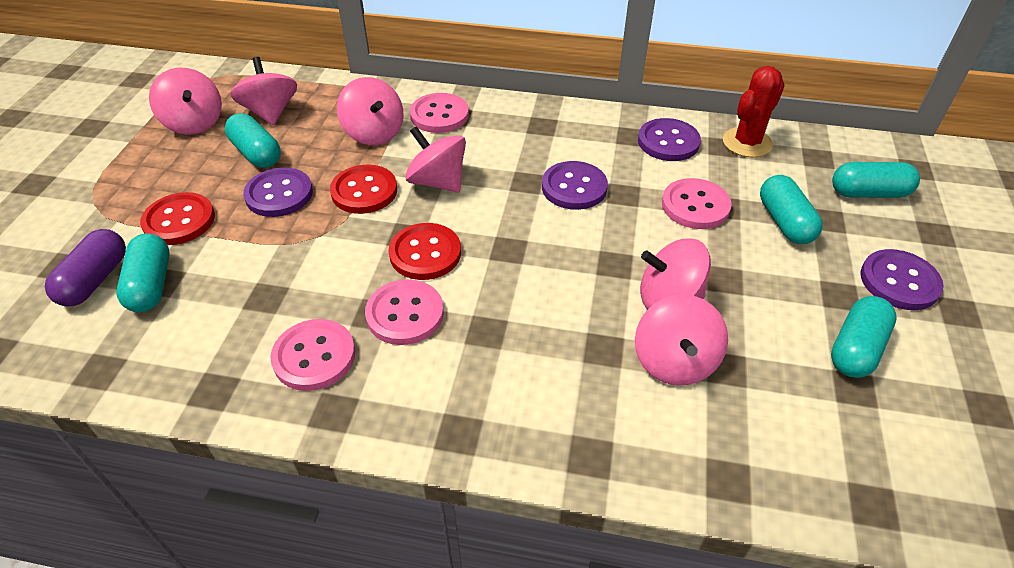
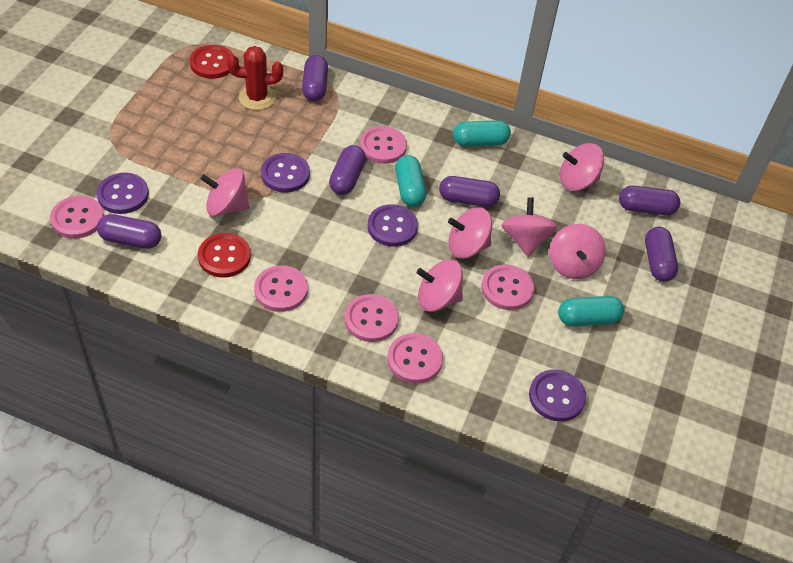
pink button: [271,319,355,391] [365,279,444,345] [410,93,469,133] [662,178,732,229] = 4 -> [50,196,104,239] [254,265,308,312] [345,294,399,342] [360,126,407,164] [387,333,443,383] [482,265,534,310] = 6
purple capsule: [45,229,126,307] = 1 -> [97,214,161,249] [302,55,328,101] [329,145,366,195] [439,176,500,207] [619,186,680,215] [645,227,678,282] = 6
red button: [140,192,215,245] [330,165,397,214] [389,223,461,280] = 3 -> [190,45,234,79] [198,233,251,278] = 2
turquoise capsule: [117,234,170,312] [225,113,281,168] [760,175,823,244] [831,296,897,378] [832,162,920,198] = 5 -> [395,155,426,207] [453,120,511,146] [558,296,624,326] = 3

